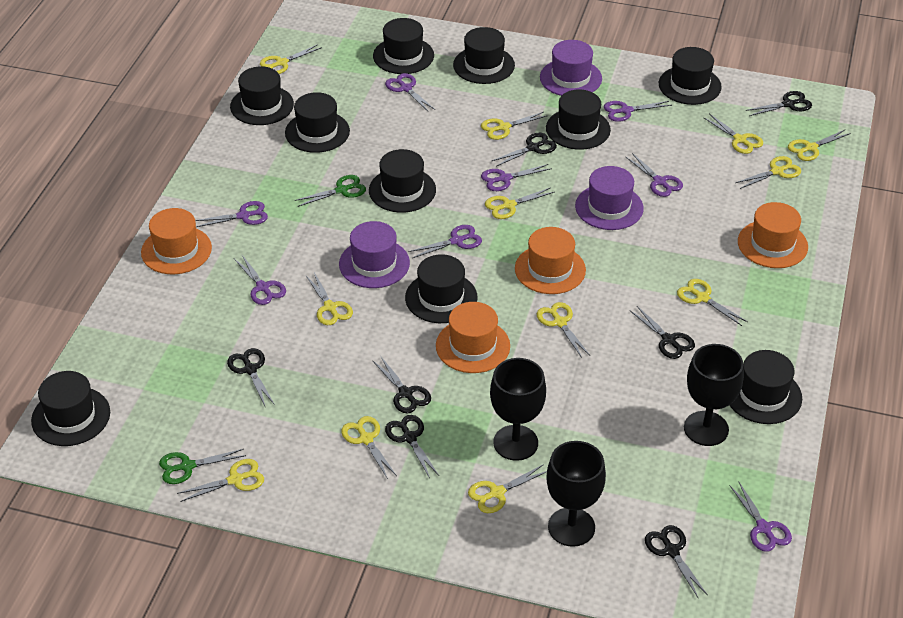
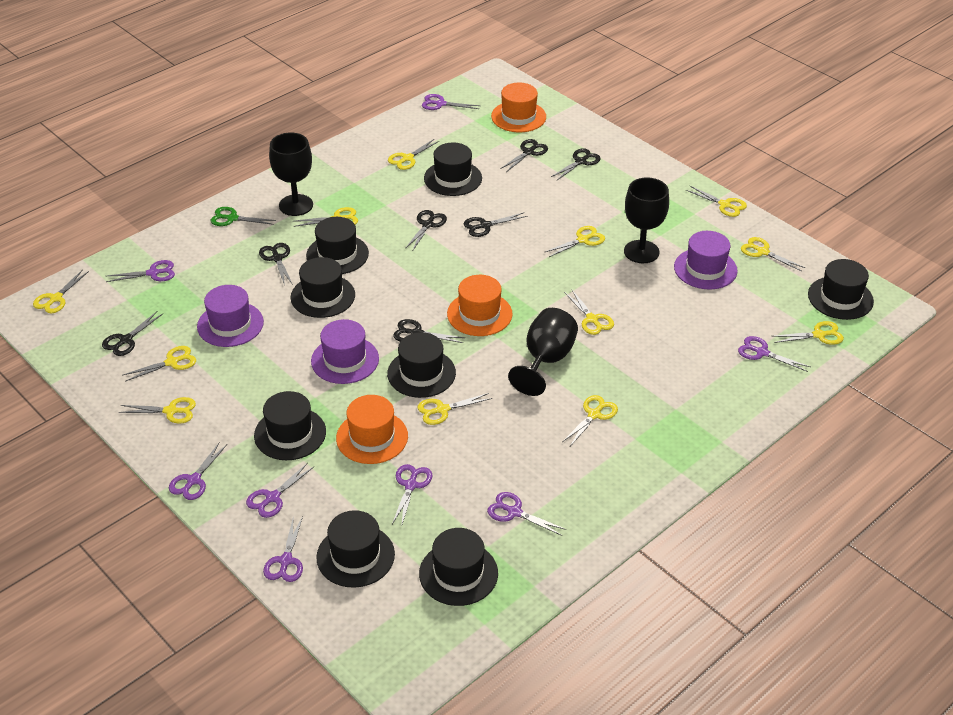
black hat: [31,371,110,446] [230,66,294,125] [285,92,350,153] [369,149,436,213] [373,18,434,74] [405,254,478,323] [453,27,515,84] [546,90,611,150] [659,47,722,105] [729,350,802,424] = 10 -> [254,391,326,460] [291,257,355,318] [306,217,369,274] [316,510,395,588] [387,332,456,398] [419,528,498,606] [424,142,482,196] [808,259,874,320] = 8
green scissors: [159,449,246,484] [294,175,366,207] = 2 -> [211,207,276,226] = 1
orange hat: [141,208,212,274] [436,302,510,373] [515,227,586,294] [738,202,808,268] = 4 -> [336,395,408,464] [447,275,512,336] [491,83,546,132] = 3

